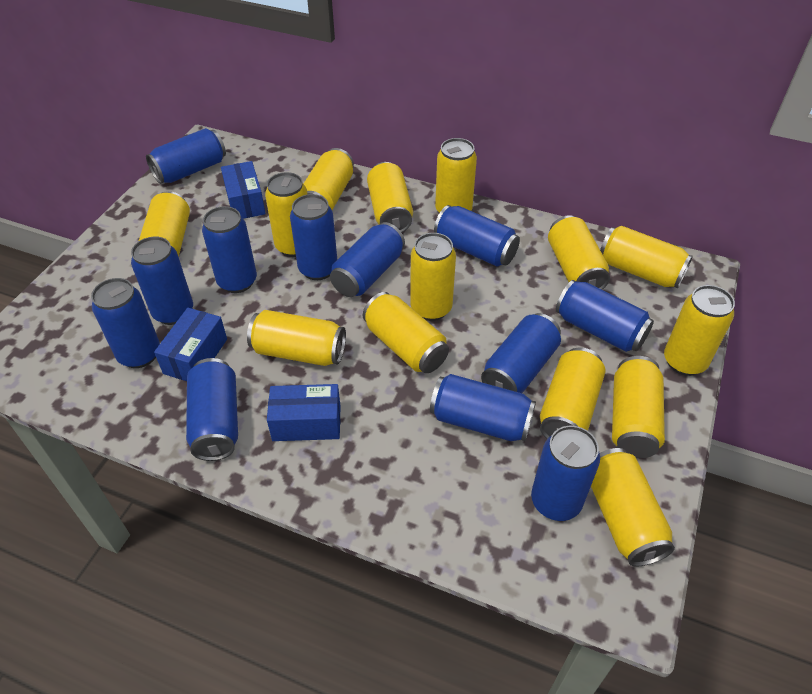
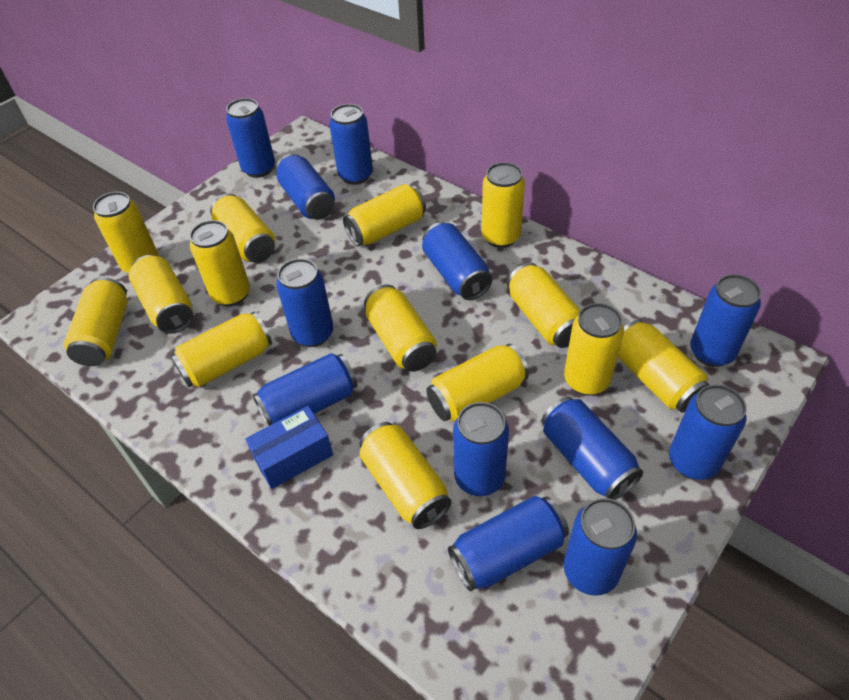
blue box: [154,308,227,381] [221,161,265,219] [267,384,340,441] = 3 -> [245,406,333,489] = 1

